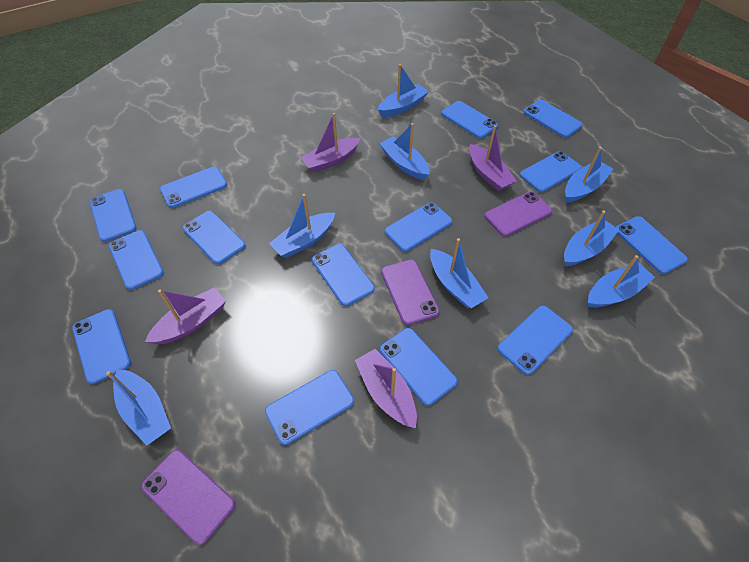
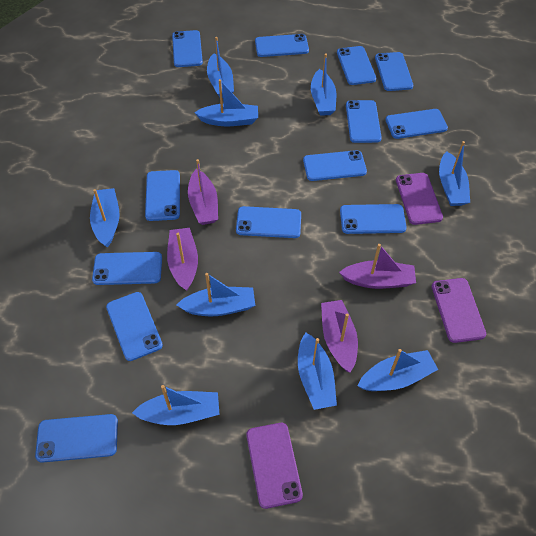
blue boat: [106,369,171,445] [269,194,335,258] [378,64,429,117] [379,123,430,180] [430,238,488,308] [564,210,619,266] [565,147,613,203] [588,255,655,308] = 8 -> [90,188,120,248] [132,385,220,425] [177,273,255,316] [194,79,258,127] [207,37,234,98] [298,333,337,410] [311,53,336,116] [357,349,438,391] [439,141,470,206] = 9
blue phone: [72,309,131,384] [90,189,137,242] [109,230,164,290] [160,167,227,208] [183,211,246,264] [265,370,354,445] [312,244,375,306] [380,328,458,406] [385,202,452,252] [441,101,498,139] [497,306,573,375] [520,151,582,192] [524,100,583,138] [616,216,688,274] = 14 -> [35,414,118,463] [92,252,162,285] [106,292,163,361] [145,170,180,221] [172,30,203,67] [236,206,301,238] [255,34,309,57] [303,150,367,181] [337,46,376,85] [340,204,407,234] [346,100,382,143] [375,52,413,91] [385,109,448,139] = 13

